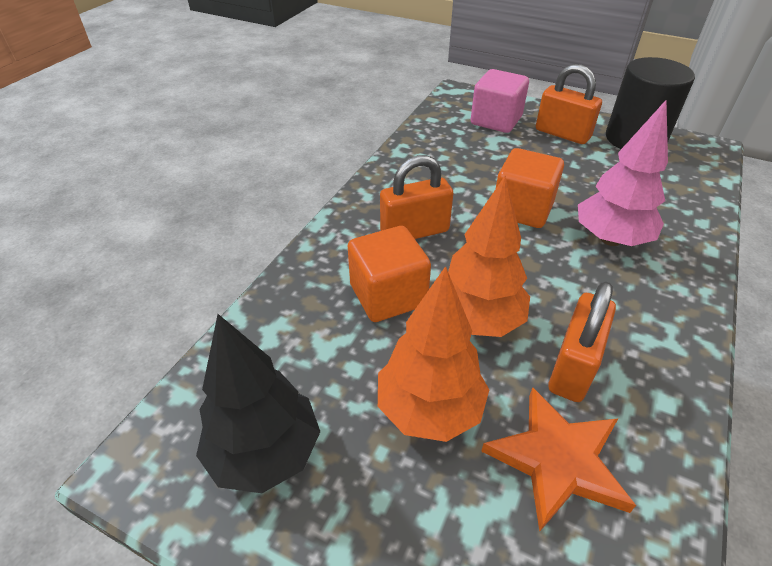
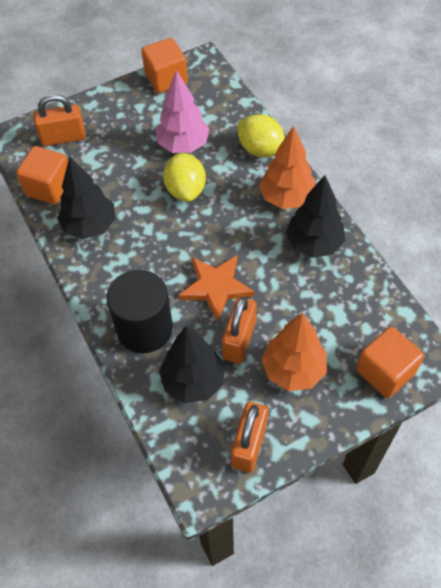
black tree: [196,314,320,493] = 1 -> [57,156,115,239] [159,326,224,403] [286,175,345,258] = 3
orange cube: [348,226,431,322] [496,148,564,228] = 2 -> [16,146,68,205] [141,38,188,93] [356,327,424,398] = 3
pink cube: [471,69,529,133] = 1 -> none = 0
yellow lemon: none = 0 -> [163,153,206,202] [237,114,285,157] = 2

